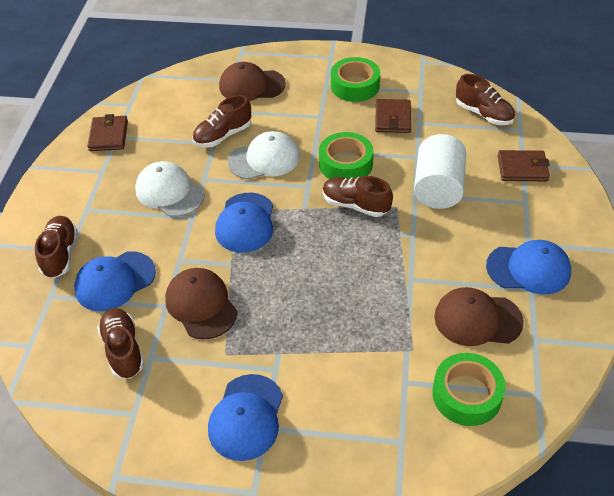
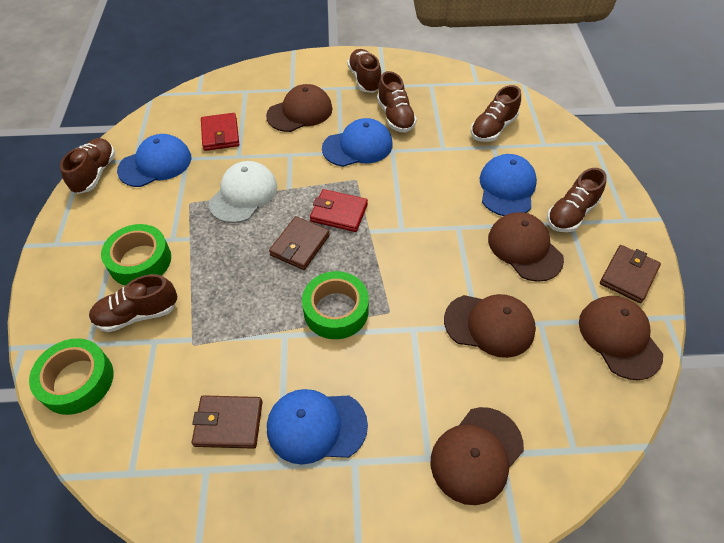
brown cap: [165,268,237,339] [219,62,286,101] [434,287,524,346] = 3 -> [266,84,333,132] [431,407,524,505] [444,294,536,358] [488,212,564,282] [579,296,663,380] = 5
brown shoe: [35,216,78,279] [97,308,144,378] [192,95,251,148] [323,176,393,217] [456,74,515,125] = 5 -> [60,138,115,194] [89,274,177,332] [347,49,381,93] [377,71,417,133] [470,85,521,142] [547,168,607,232] = 6
red wallet: none = 0 -> [201,113,239,151] [310,189,368,232] = 2
white cap: [135,161,205,217] [228,131,300,180] = 2 -> [209,161,277,223] = 1
white cylinder: [414,134,466,209] = 1 -> none = 0

